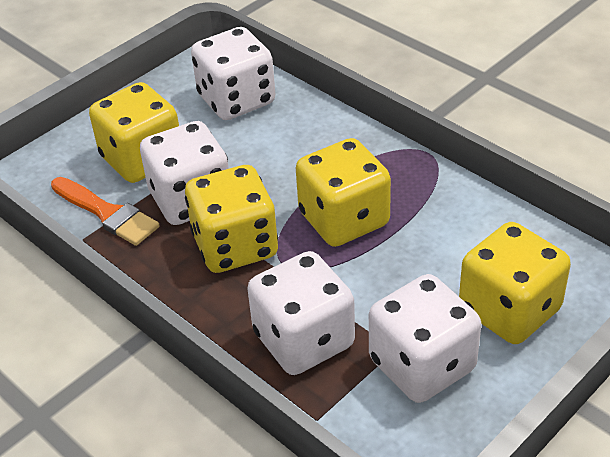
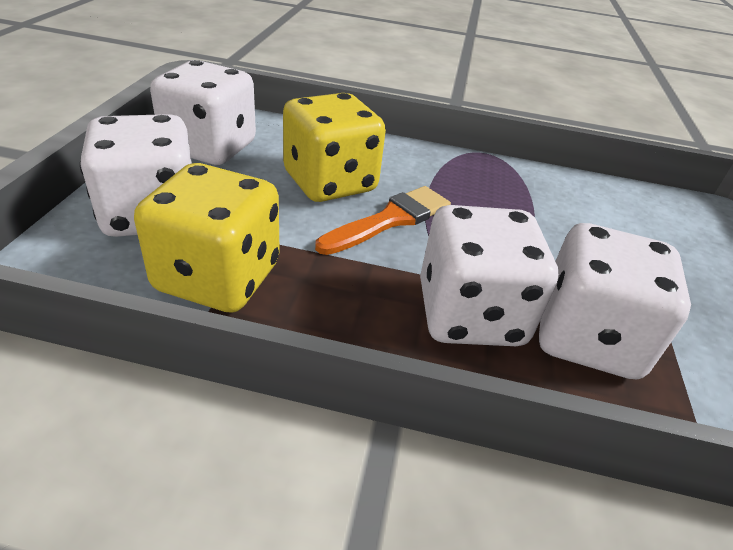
yellow dice: [89,82,179,183] [185,165,278,273] [296,138,391,247] [459,222,571,344] = 4 -> [134,163,280,313] [283,93,386,202] = 2

